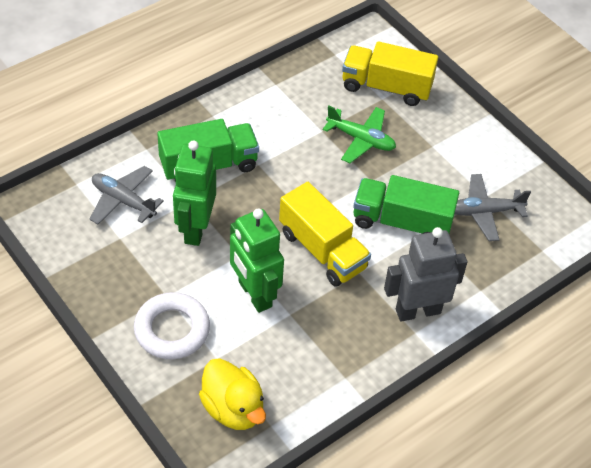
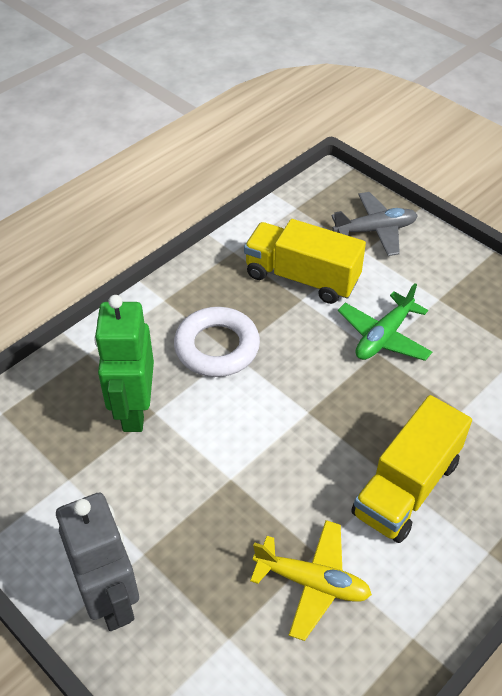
green robot: [173,141,216,246] [230,209,284,313] = 2 -> [94,295,154,432] = 1
green truck: [157,119,259,182] [353,175,459,234] = 2 -> none = 0
grey plane: [89,166,164,225] [455,174,531,241] = 2 -> [331,192,418,256] = 1
yellow duck: [199,358,266,430] = 1 -> none = 0
yellow plane: none = 0 -> [250,520,372,641] = 1

